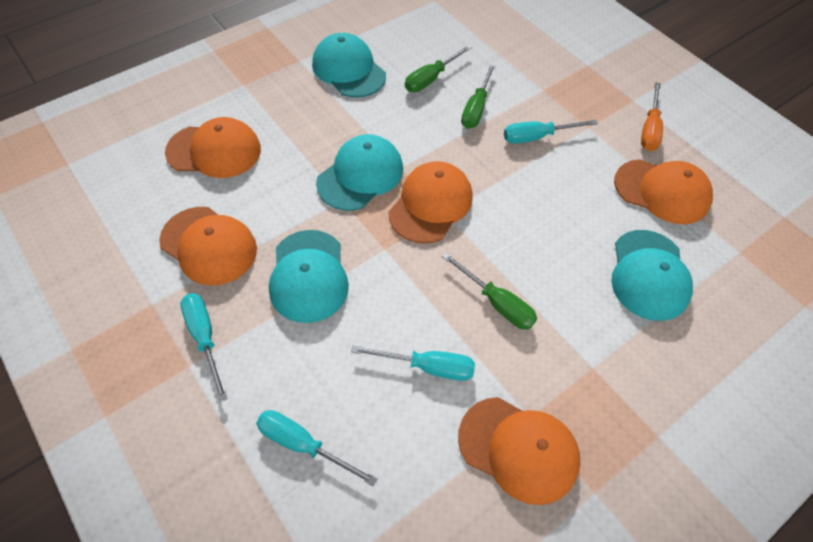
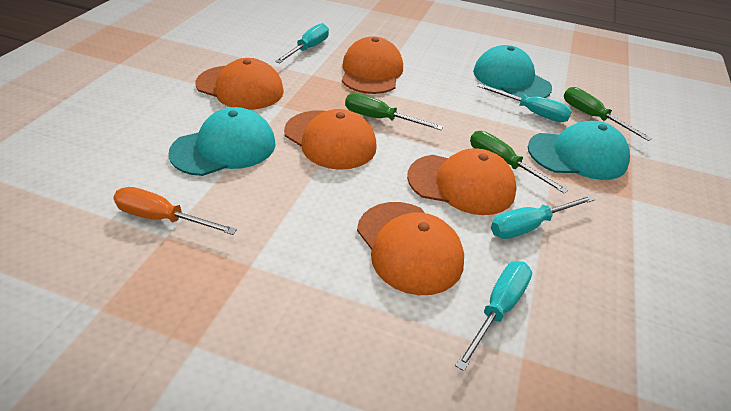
turquoise cap: [269,230,349,323] [312,33,386,98] [316,134,403,211] [611,230,693,321] = 4 -> [168,107,276,176] [473,45,552,98] [528,121,630,180] = 3

